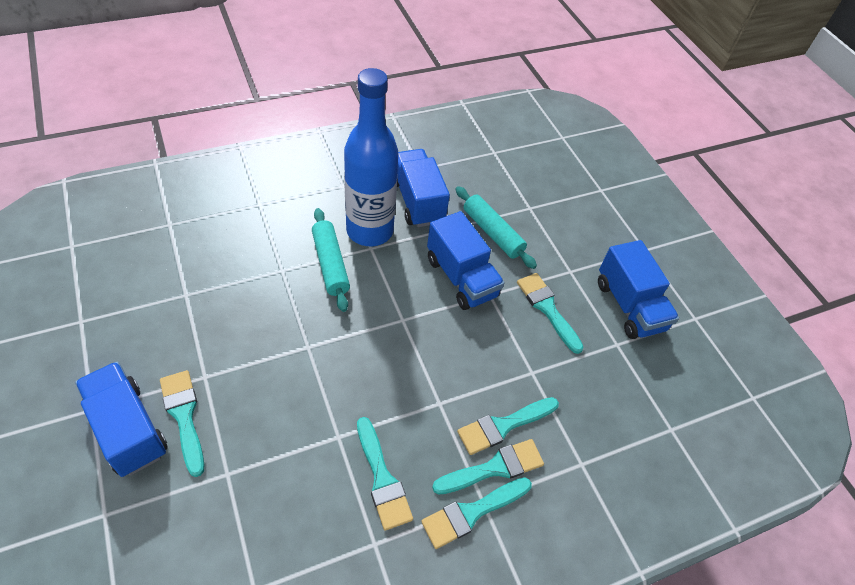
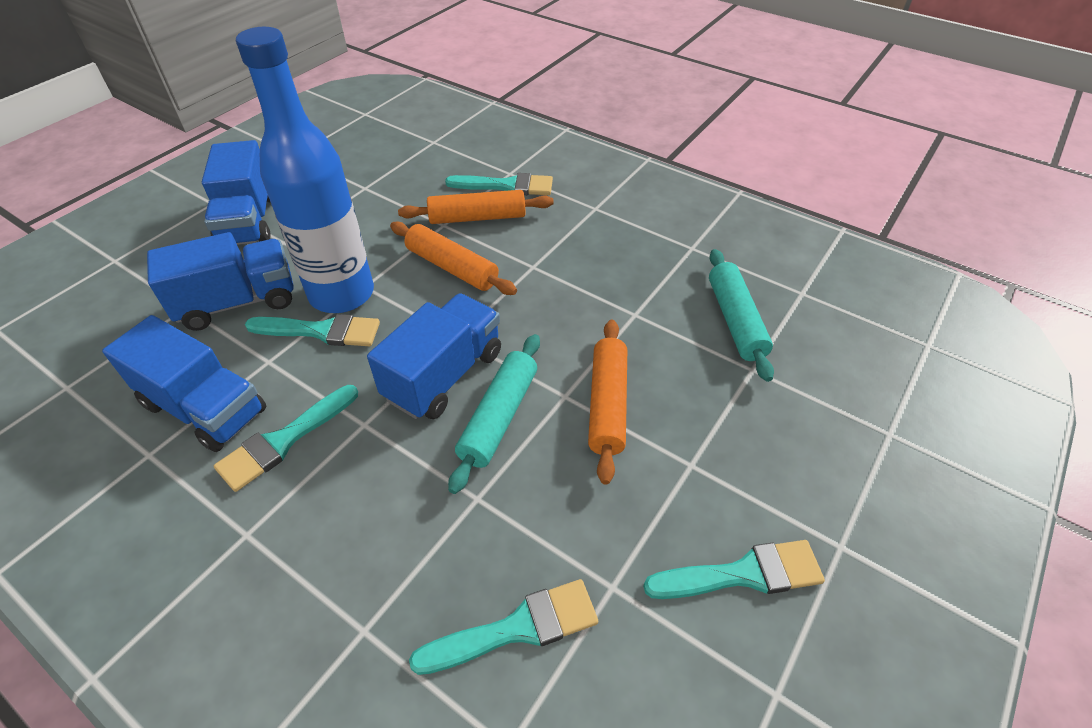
orange rolling pin: none = 0 -> [390,221,517,295] [398,190,554,224] [588,320,627,484] = 3
turquoise brush: [160,370,204,477] [357,417,413,531] [421,477,532,549] [432,439,544,495] [457,397,559,455] [517,273,583,354] = 6 -> [214,385,358,492] [245,314,380,346] [409,579,598,675] [445,173,553,195] [643,540,825,599] = 5

